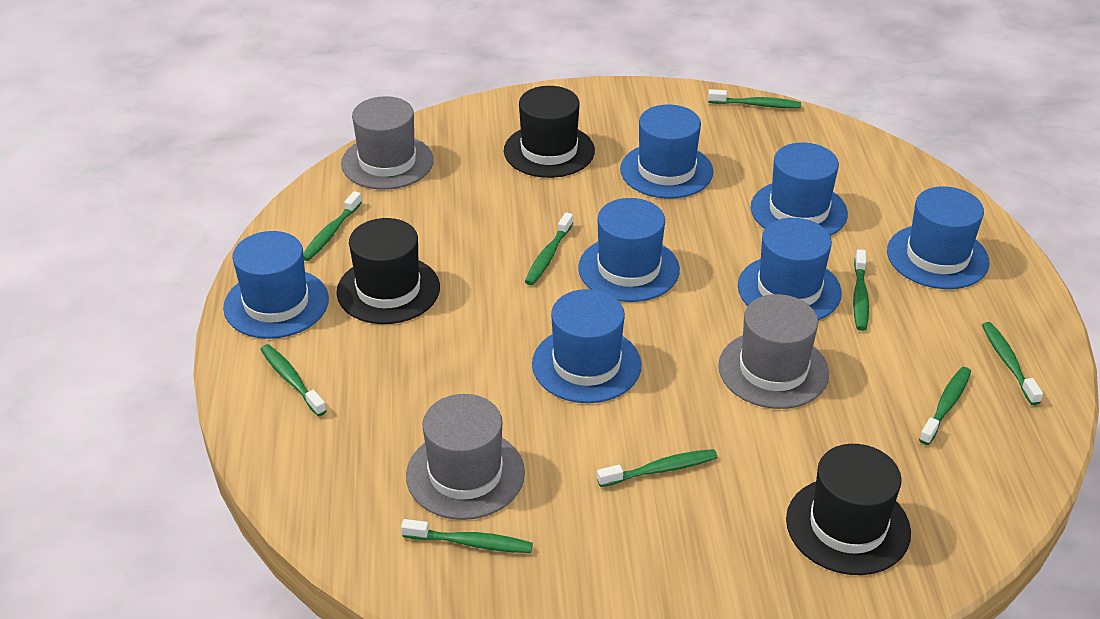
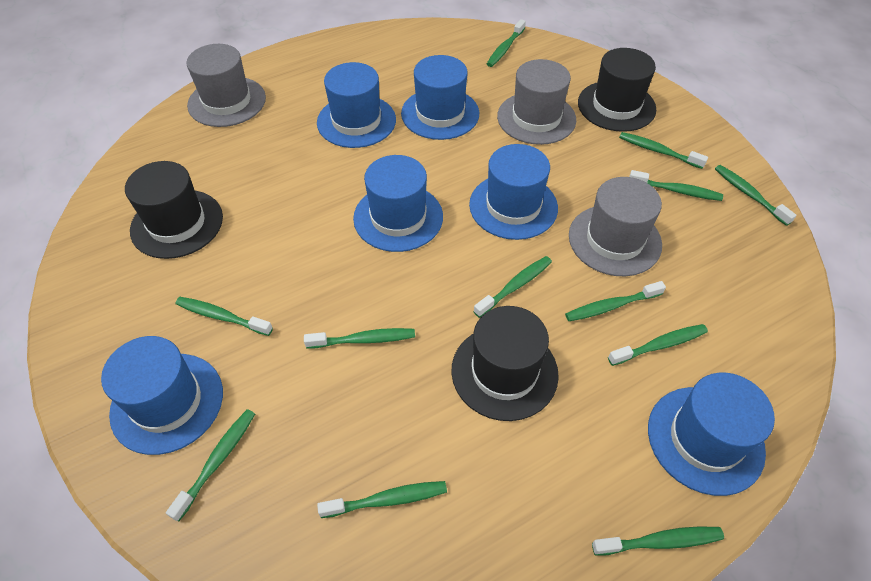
blue hat: [223,231,329,339] [532,289,642,403] [578,198,680,302] [620,105,714,199] [738,218,842,320] [751,143,848,236] [887,186,990,289] = 7 -> [101,336,223,455] [317,62,396,148] [353,155,443,252] [401,55,479,140] [469,144,558,240] [648,373,775,496] = 6
green toothbrush: [260,344,327,416] [303,191,362,261] [401,519,533,553] [525,212,573,285] [597,449,717,487] [708,89,801,108] [853,249,869,331] [919,367,971,445] [982,322,1043,405] = 9 -> [166,409,255,521] [176,297,273,336] [304,328,415,349] [317,481,447,518] [473,256,552,318] [487,19,526,67] [565,281,666,321] [592,526,724,556] [608,324,708,366] [619,132,708,169] [629,170,723,201] [715,165,797,226] = 12

